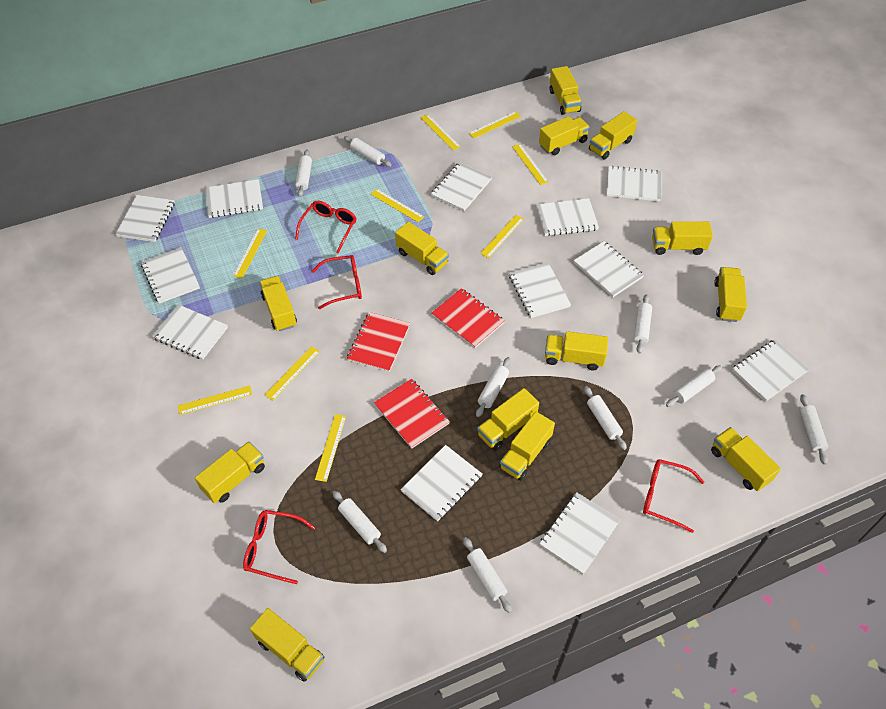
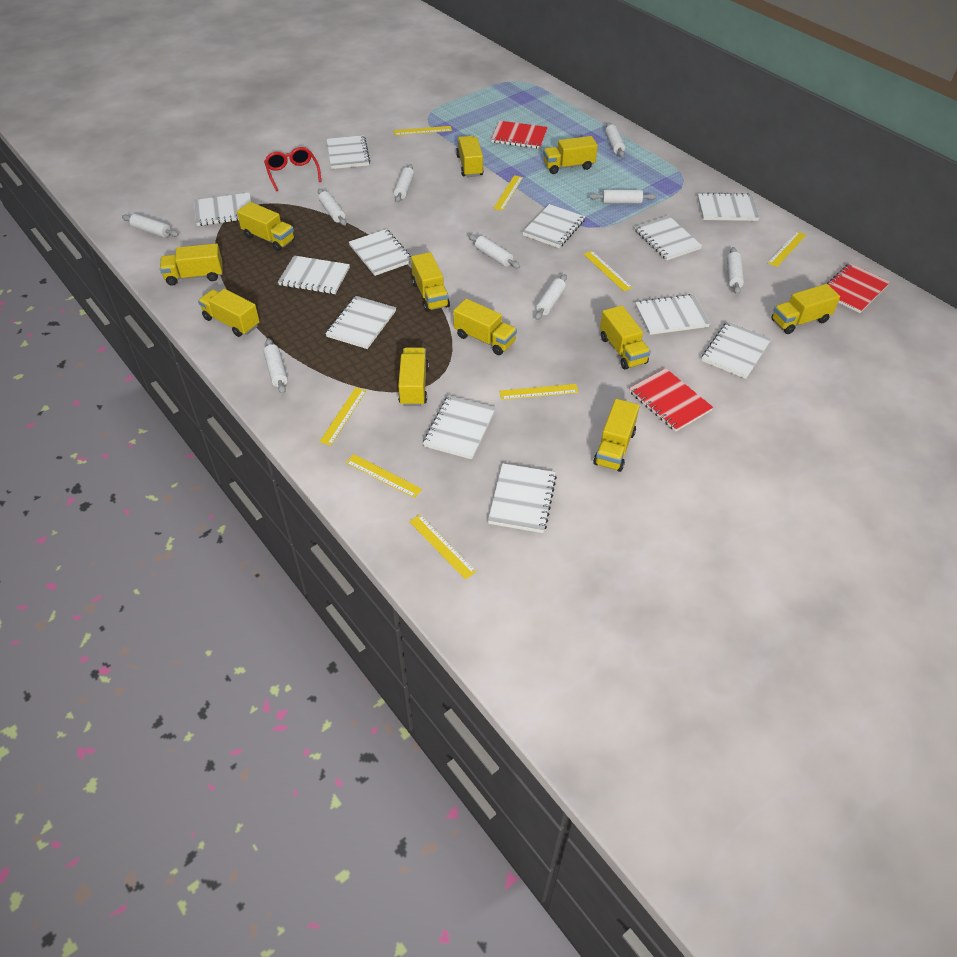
red glasses: [243,510,315,584] [295,201,357,253] [312,255,362,309] [643,459,704,533] = 4 -> [264,147,322,191] = 1
yellow ruler: [178,385,252,415] [233,229,267,278] [265,346,320,401] [315,414,346,482] [371,189,424,222] [420,114,461,151] [469,111,521,138] [480,215,524,258] [512,144,548,185] = 9 -> [320,387,366,446] [346,454,422,498] [394,126,452,135] [409,515,476,580] [493,175,523,211] [500,384,579,400] [584,251,633,291] [767,231,806,267] = 8
yellow truck: [195,442,265,503] [250,608,324,682] [260,276,297,331] [395,221,449,275] [477,388,539,451] [499,412,555,480] [539,116,590,155] [545,331,608,370] [550,66,582,115] [589,111,637,159] [652,221,713,255] [711,427,781,491] [714,267,747,322] = 13 -> [160,243,223,286] [198,289,260,337] [237,202,295,251] [398,347,429,406] [411,252,450,312] [453,299,517,355] [456,136,484,177] [543,136,598,174] [593,399,640,472] [600,305,651,370] [771,284,840,334] = 11

